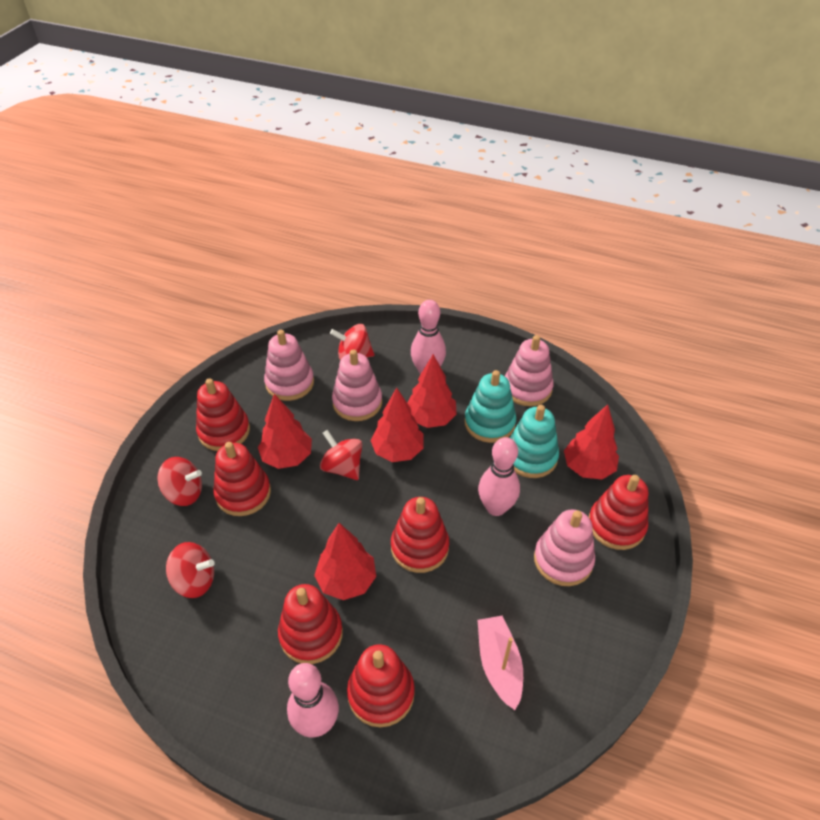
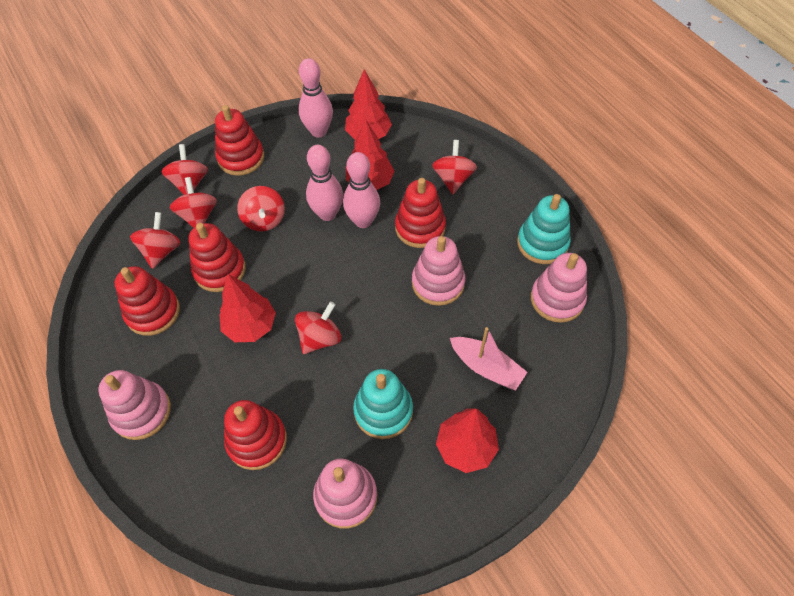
red spinning top: [157,457,202,506] [166,542,215,598] [320,430,362,480] [330,324,375,361] = 4 -> [130,212,181,269] [162,144,208,195] [170,177,217,228] [237,186,285,232] [295,302,341,354] [432,140,477,194] = 6
red stacking toy: [196,378,250,451] [213,442,271,516] [278,584,343,664] [347,644,415,727] [391,497,449,573] [589,475,648,550] = 6 -> [115,266,180,336] [189,223,246,292] [215,105,264,176] [224,400,287,470] [395,178,446,248] = 5
red tree: [258,394,312,469] [314,523,376,600] [370,388,424,462] [407,354,457,428] [564,404,619,479] = 5 -> [219,274,276,342] [345,69,392,140] [346,119,395,190] [436,409,499,473] = 4

